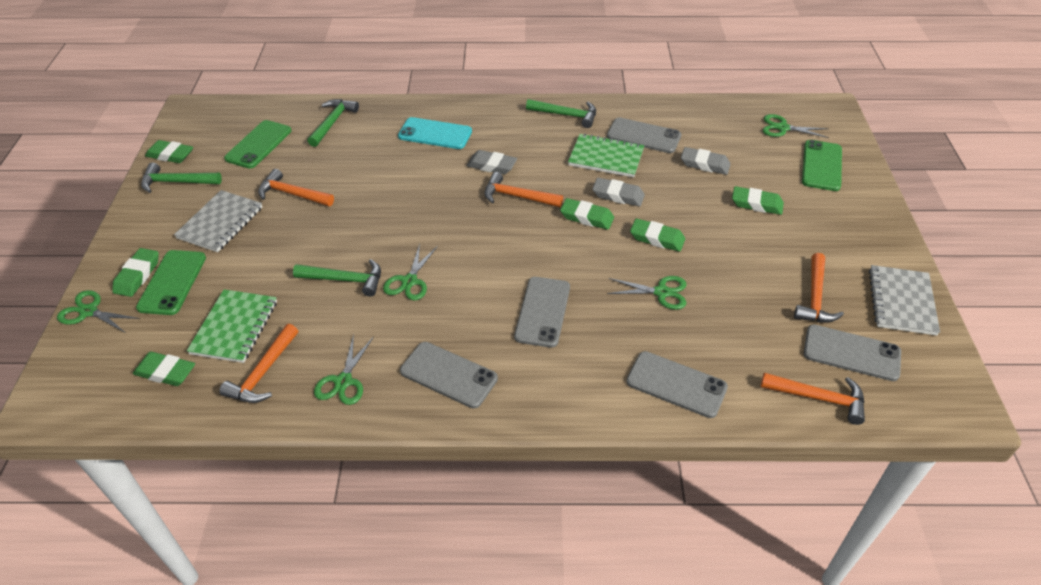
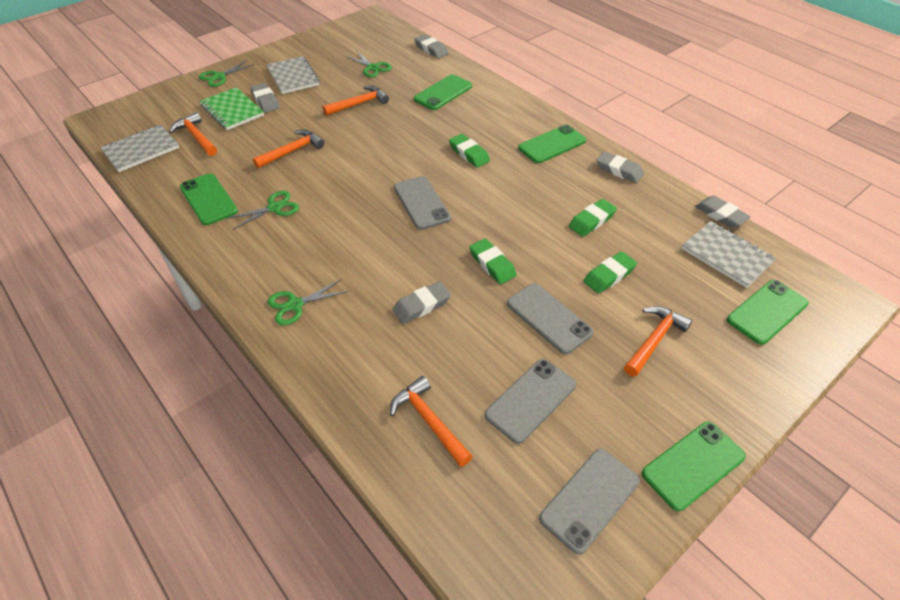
green eraser: [112,248,159,297] [133,352,195,386] [145,140,193,163] [560,198,614,230] [630,219,685,252] [732,186,784,215] = 6 -> [449,134,490,167] [469,238,517,284] [569,199,617,237] [584,252,637,294] = 4
green hammer: [141,163,222,193] [293,259,381,297] [307,99,359,147] [526,99,596,128] = 4 -> none = 0
green notebook: [187,289,277,363] [568,133,644,177] = 2 -> [199,87,264,130] = 1
green phone: [136,250,206,315] [224,120,292,169] [802,140,842,191] = 3 -> [180,173,238,225] [414,74,472,110] [518,125,586,163] [642,421,746,511] [727,280,809,345] = 5
green scissors: [57,290,140,332] [314,334,373,405] [383,244,438,301] [607,276,687,310] [763,114,829,138] = 5 -> [199,60,253,87] [226,191,299,229] [267,279,349,325] [346,51,392,78] = 4
grey eraser: [467,150,517,174] [592,178,645,206] [681,147,731,175] = 3 -> [250,83,280,113] [393,281,451,324] [414,34,449,58] [596,152,644,183] [695,196,750,228] = 5
grey notebook: [174,190,262,252] [869,265,940,335] = 2 -> [101,125,179,172] [266,56,320,94] [682,221,776,288] = 3
grey phone: [400,342,498,408] [514,277,570,348] [607,117,681,153] [626,351,728,418] [804,325,901,381] = 5 -> [394,176,451,230] [485,359,576,444] [507,283,594,354] [539,449,640,554] = 4
turquoise phone: [398,117,472,149] = 1 -> none = 0

